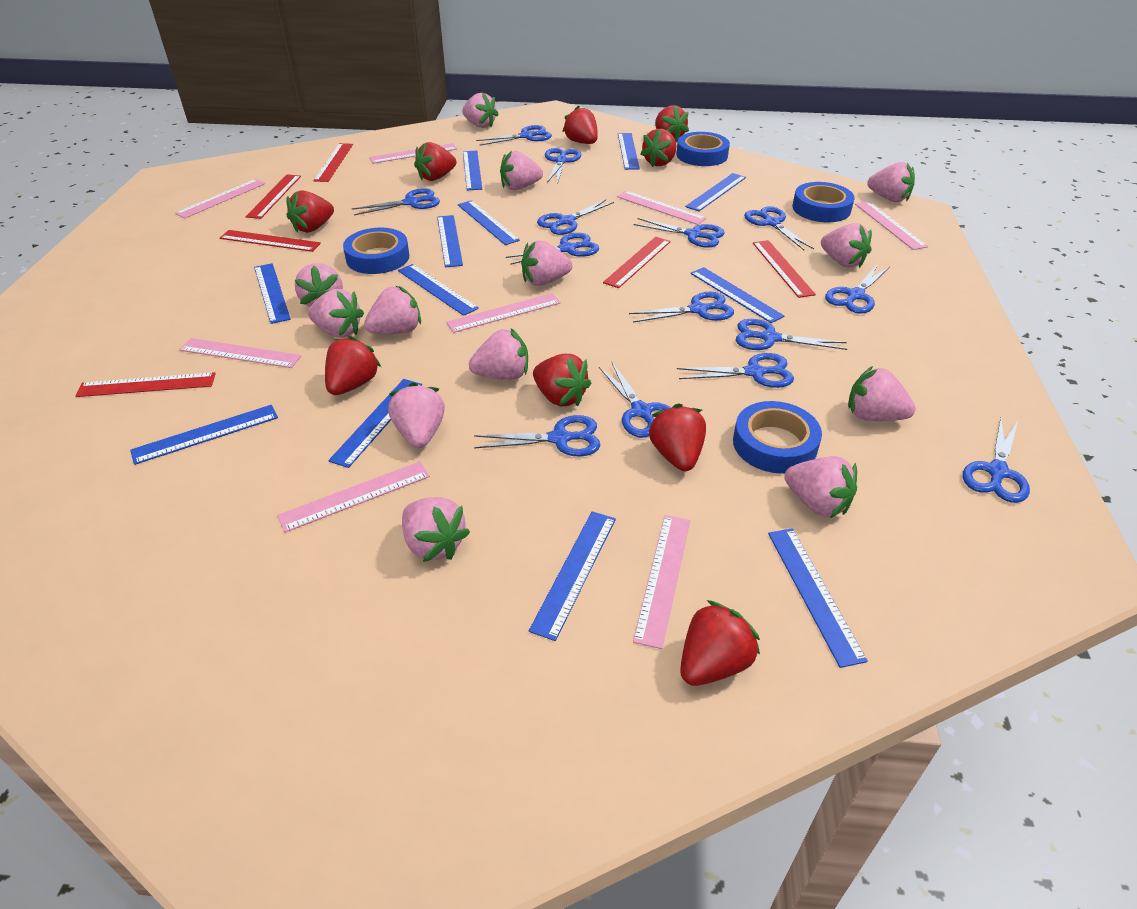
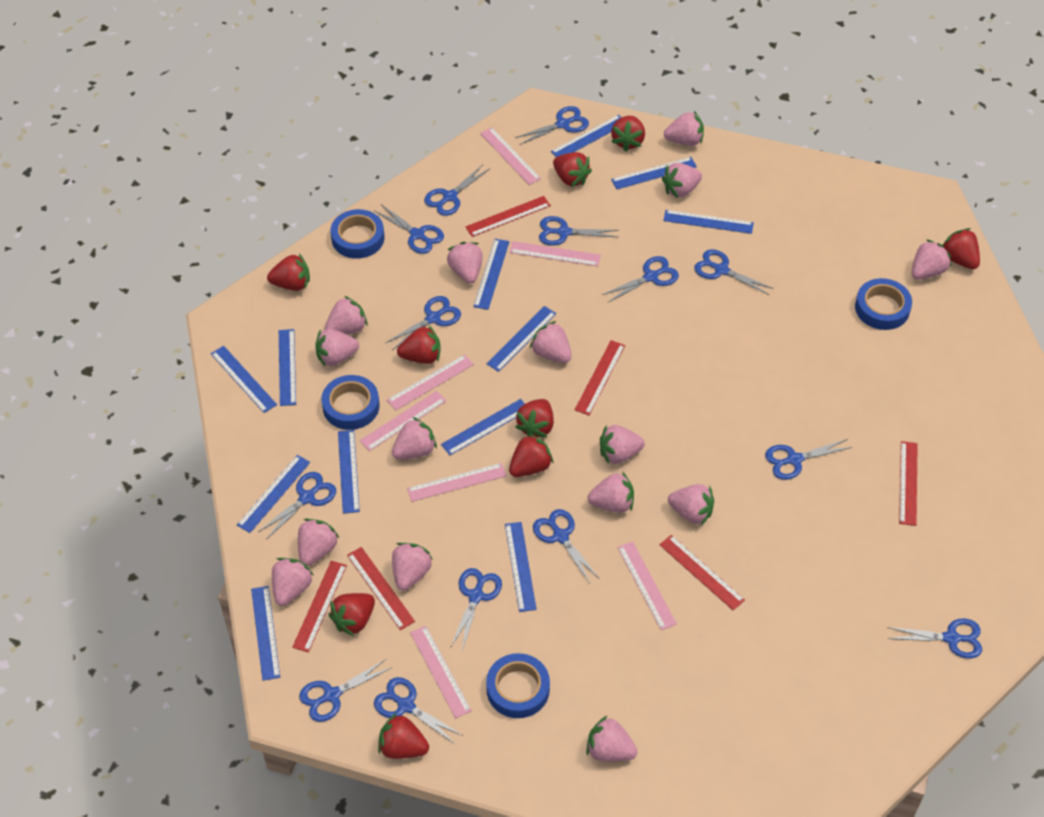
pink ruler: [175,179,265,218] [179,338,301,368] [277,461,430,533] [369,143,457,164] [446,293,561,333] [617,191,706,225] [633,515,690,649] [855,201,928,250] = 8 -> [360,391,446,451] [387,354,474,410] [407,463,507,502] [410,626,472,718] [480,127,541,185] [509,241,601,266] [617,541,677,630] = 7
pink strawberry: [295,263,343,307] [308,289,364,338] [364,286,421,334] [388,382,445,448] [402,497,470,562] [462,92,499,128] [469,329,528,380] [500,151,543,190] [521,241,572,286] [784,456,857,518] [821,223,872,268] [848,366,916,421] [867,162,915,202] = 13 -> [272,558,313,606] [298,519,339,566] [315,329,359,366] [325,296,368,335] [392,417,437,460] [392,543,433,590] [447,242,483,284] [530,321,572,363] [586,716,637,762] [588,471,634,513] [600,425,645,464] [662,163,702,198] [664,111,704,146] [668,484,714,525] [911,239,951,280] = 15

